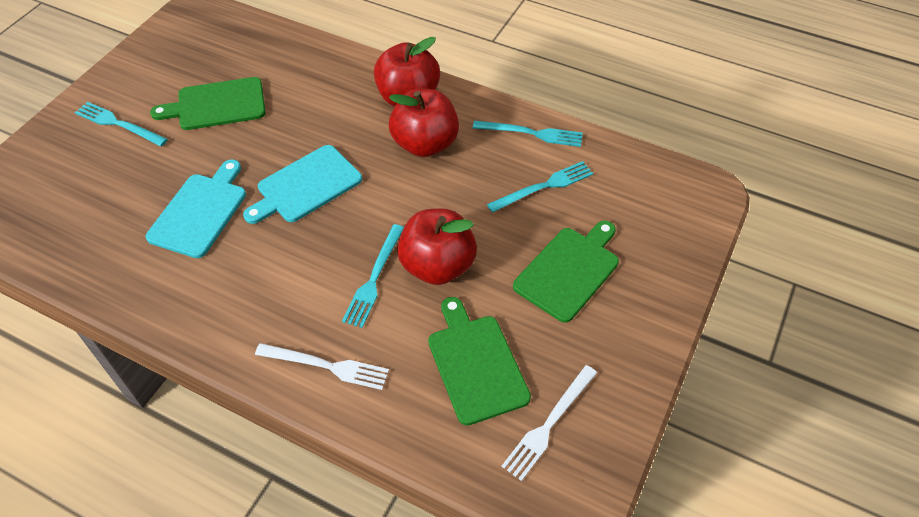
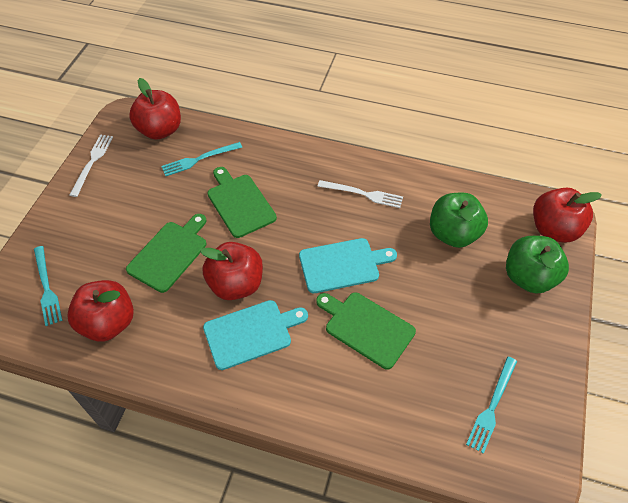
green apple: none = 0 -> [430,193,488,248] [506,236,569,294] = 2
red apple: [374,37,440,107] [389,88,459,157] [397,208,477,285] = 3 -> [67,280,134,342] [129,78,181,140] [200,242,263,300] [533,188,602,243] = 4
turquoise fork: [75,102,168,146] [342,224,404,328] [473,121,583,147] [487,161,593,213] = 4 -> [34,246,63,326] [161,142,242,176] [466,357,517,454] = 3

